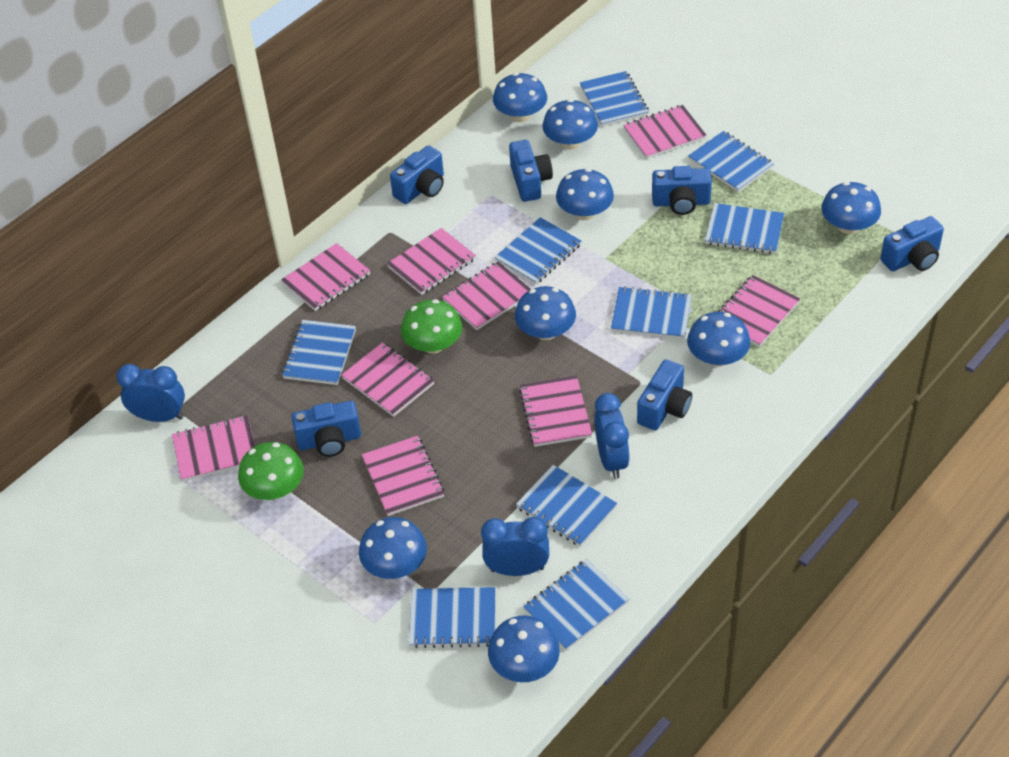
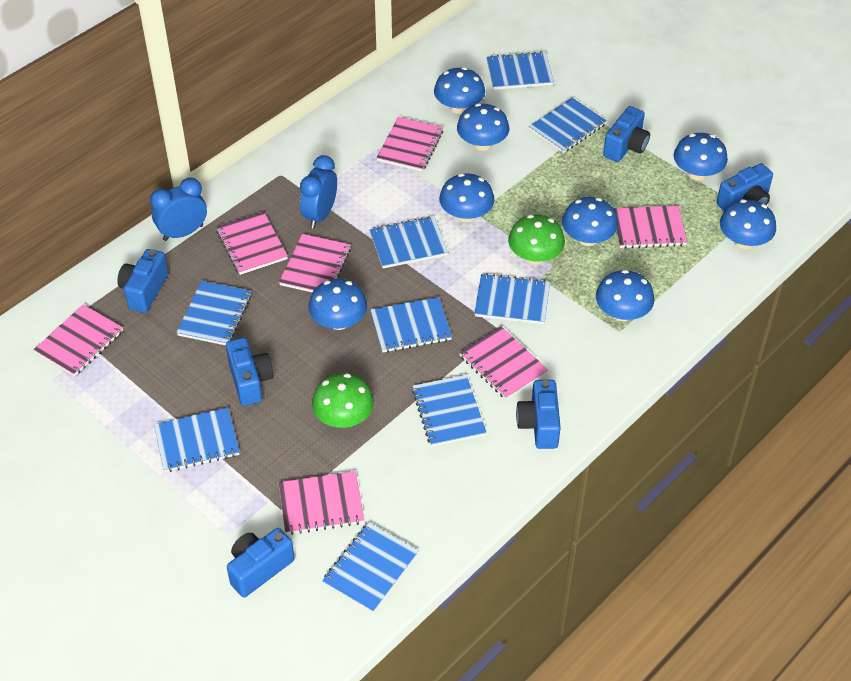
blue clock: [116,364,185,422] [481,517,549,576] [594,393,630,479] = 3 -> [150,178,207,241] [300,155,337,229] = 2
pink notebook: [172,415,255,482] [281,243,371,311] [341,342,434,417] [362,436,444,516] [387,228,476,295] [442,261,531,330] [519,375,592,447] [623,105,707,159] [718,275,800,347] = 9 -> [34,304,123,376] [216,211,288,275] [279,234,351,293] [279,471,364,535] [377,117,443,172] [459,326,548,400] [613,205,687,249] = 7

